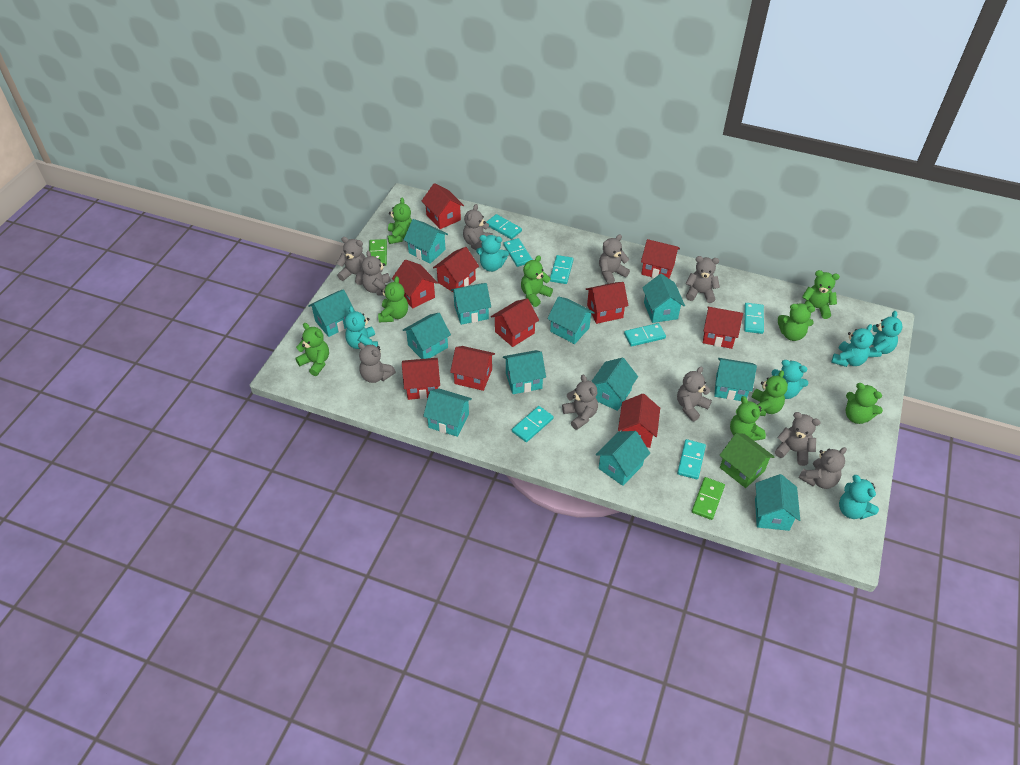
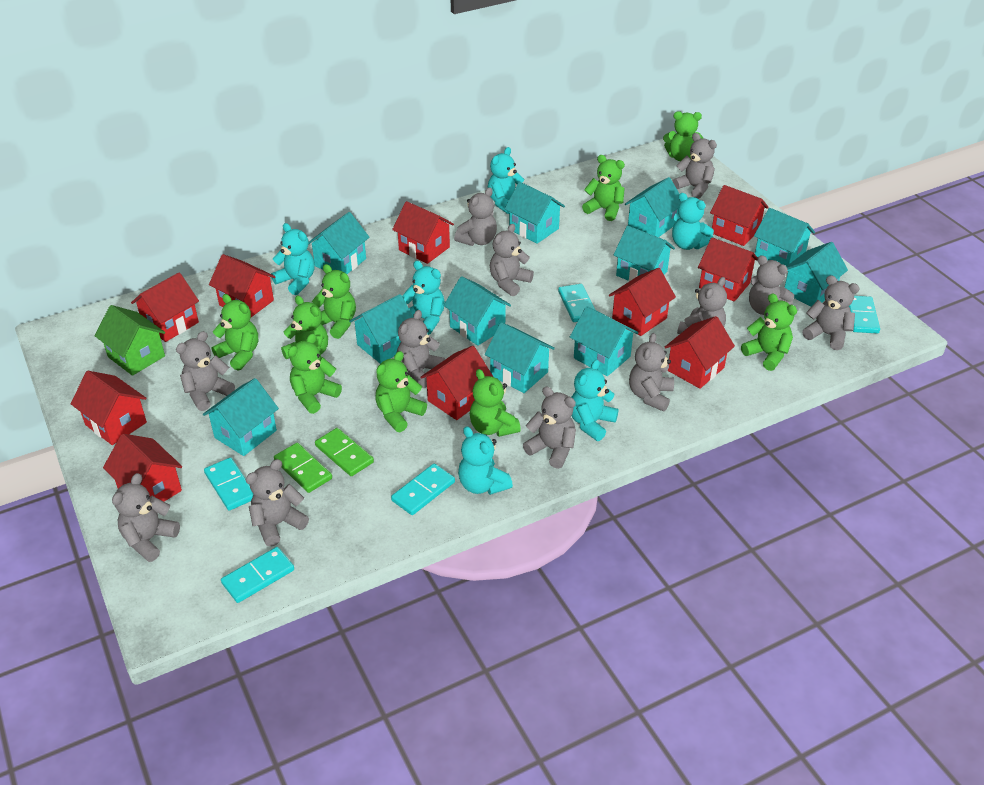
grey teddy bear: [336,237,366,285] [358,342,396,383] [362,250,391,296] [463,204,493,250] [562,375,598,430] [599,235,630,284] [677,366,712,421] [686,256,720,303] [775,412,821,466] [799,447,847,489] = 10 -> [112,473,180,562] [176,331,235,411] [246,459,309,547] [397,310,445,388] [454,187,497,246] [490,224,534,296] [523,386,576,469] [629,333,674,411] [672,133,717,199] [677,277,727,334] [749,255,794,315] [802,275,860,350] = 12
turquoise domino: [486,214,522,239] [503,238,533,267] [512,406,554,442] [550,255,574,284] [624,323,666,347] [677,439,706,479] [744,303,764,334] = 7 -> [204,457,254,511] [221,547,294,603] [391,463,455,515] [558,284,595,322] [849,296,880,333] = 5
turquoise house: [308,289,355,337] [403,313,451,359] [404,219,448,264] [423,388,472,437] [451,283,491,325] [503,350,546,394] [547,296,595,344] [591,357,638,411] [596,431,650,486] [642,274,685,323] [714,358,757,401] [755,474,800,531] = 12 -> [203,378,279,456] [308,212,369,274] [349,294,414,364] [443,276,511,346] [485,322,555,393] [505,182,565,244] [570,306,638,376] [614,226,675,281] [625,177,681,237] [754,208,815,266] [785,242,848,307] = 11

